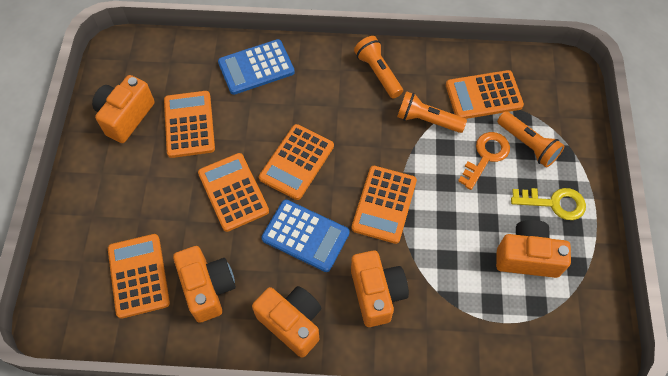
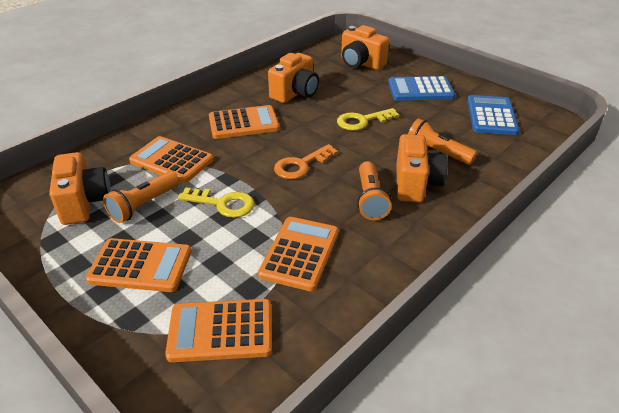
orange calculator: [108,234,170,319] [164,91,215,158] [198,153,269,232] [259,124,334,200] [351,166,417,244] [446,70,524,119] = 6 -> [85,238,192,292] [129,136,214,183] [165,299,272,362] [209,105,280,139] [258,217,339,291] = 5
orange camera: [92,75,155,143] [173,246,236,323] [252,286,321,358] [351,250,409,327] [496,220,571,278] = 5 -> [49,152,111,225] [268,53,319,103] [341,25,389,70] [397,134,448,202] = 4
yellow key: [511,188,586,220] = 1 -> [177,187,255,218] [337,108,399,131] = 2

